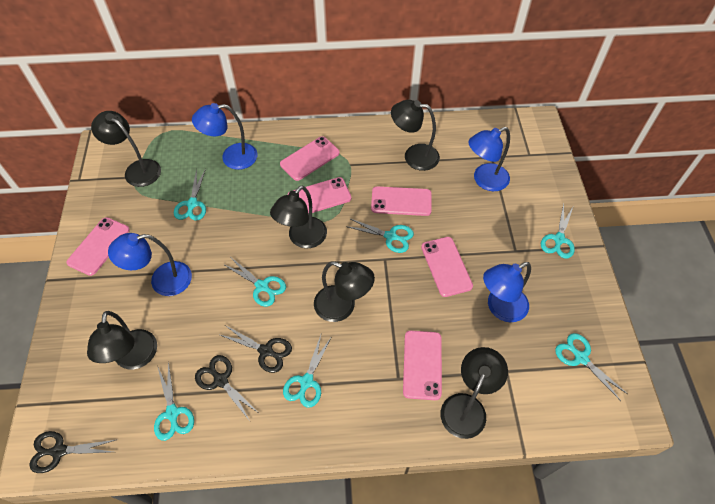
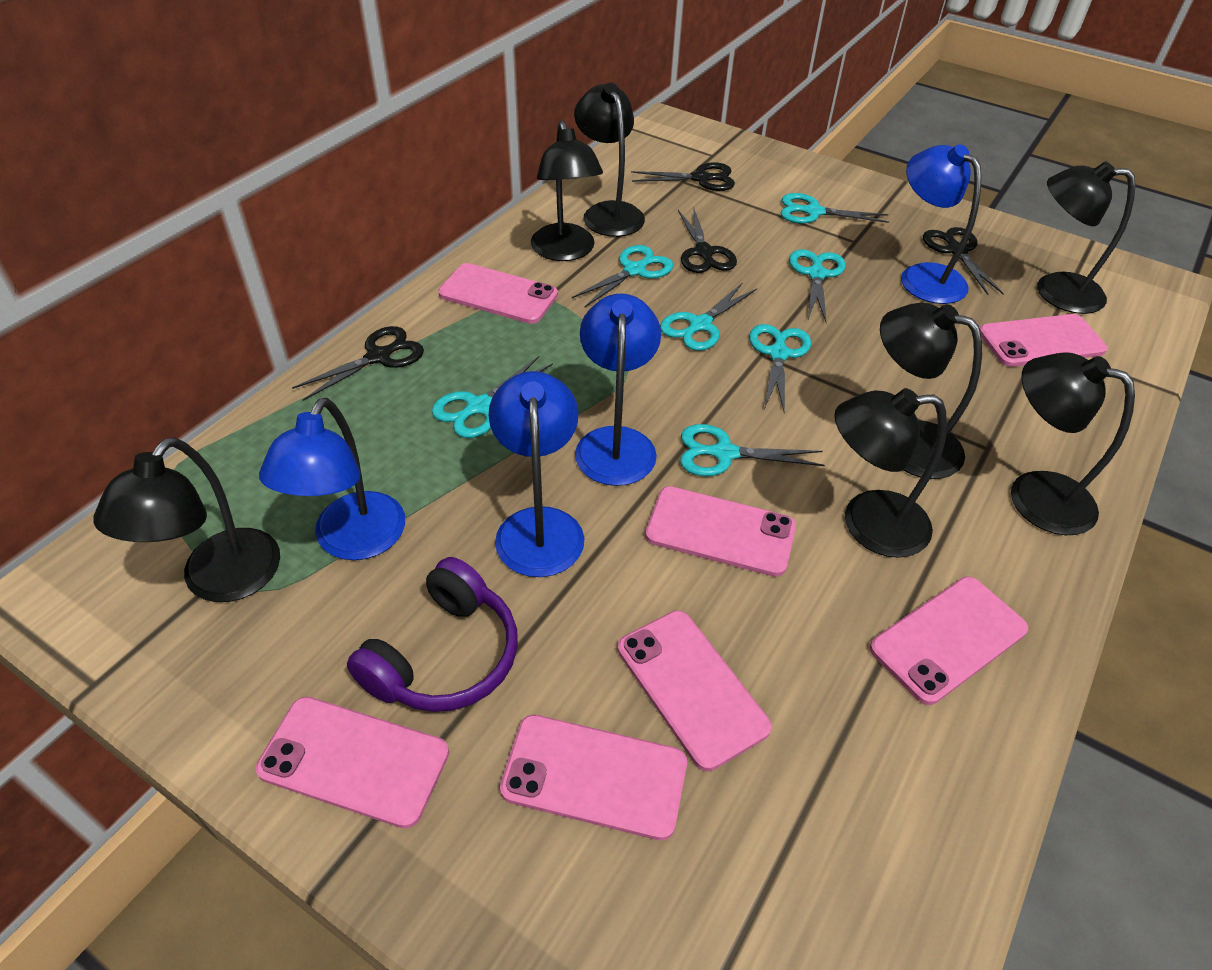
black lamp: [87,311,157,369] [91,111,161,187] [270,185,327,248] [314,261,375,322] [391,100,440,171] [441,347,508,439] = 6 -> [93,437,280,602] [531,121,603,261] [574,83,645,237] [834,388,947,558] [880,303,982,479] [1011,352,1135,535] [1037,161,1136,314] = 7
black scissors: [29,431,116,473] [195,355,260,421] [218,325,292,373] = 3 -> [292,326,424,401] [631,162,735,191] [678,209,737,273] [923,227,1004,295] = 4
pink phone: [66,217,130,276] [280,136,340,181] [288,177,351,213] [371,186,432,216] [403,331,442,400] [421,237,473,297] = 6 -> [256,697,449,829] [438,263,558,324] [500,715,687,840] [618,610,772,771] [645,486,796,577] [870,577,1028,705] [980,314,1108,367] = 7
purple headphones: none = 0 -> [347,557,518,712] = 1

